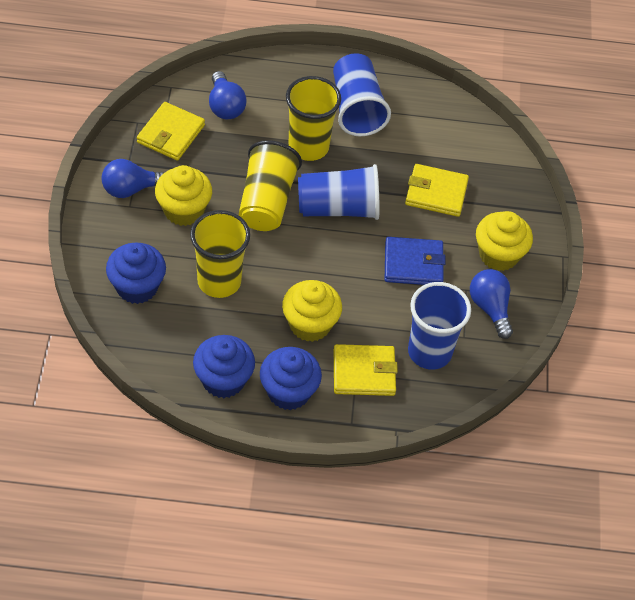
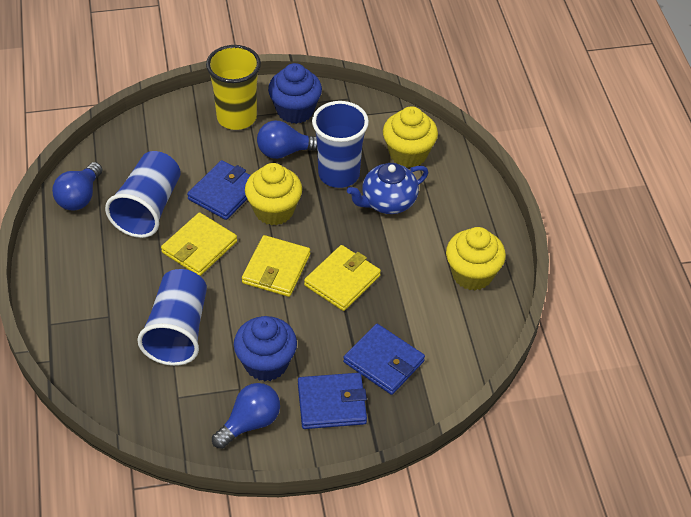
blue cupcake: [106,243,166,304] [193,335,255,398] [260,347,322,410] = 3 -> [234,316,297,381] [268,63,322,124] = 2
blue teapot: none = 0 -> [347,163,428,214] = 1
blue wallet: [385,237,446,285] = 1 -> [187,160,251,220] [298,373,367,429] [343,324,425,395] = 3
yellow cup: [190,210,250,298] [239,140,302,231] [286,76,341,161] = 3 -> [206,45,261,130] = 1

